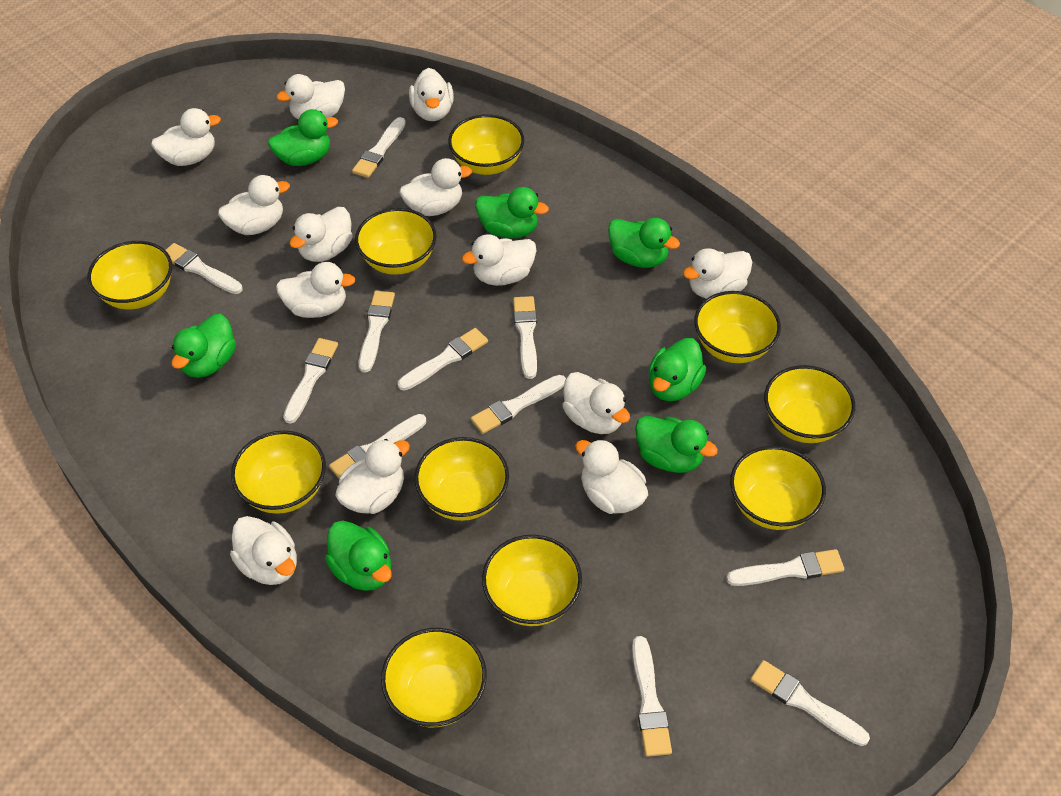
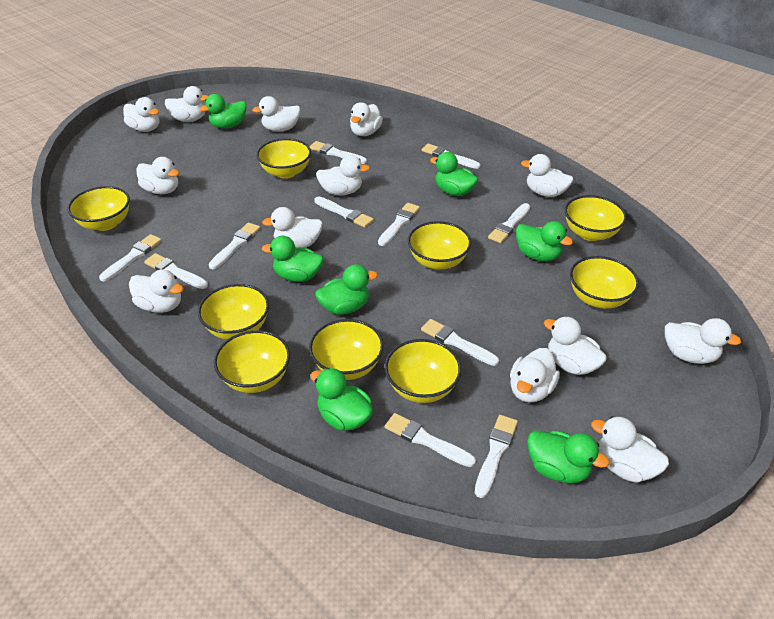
yellow bowl: [88,241,172,309] [231,430,326,514] [355,208,437,275] [381,628,487,727] [415,437,509,521] [448,114,524,175] [482,535,582,626] [694,291,781,363] [730,446,826,530] [764,365,855,443] = 10 -> [67,186,130,231] [198,284,269,340] [214,330,290,393] [256,138,311,179] [309,319,384,380] [385,339,461,403] [408,221,471,270] [565,195,627,241] [570,256,639,309] = 9

